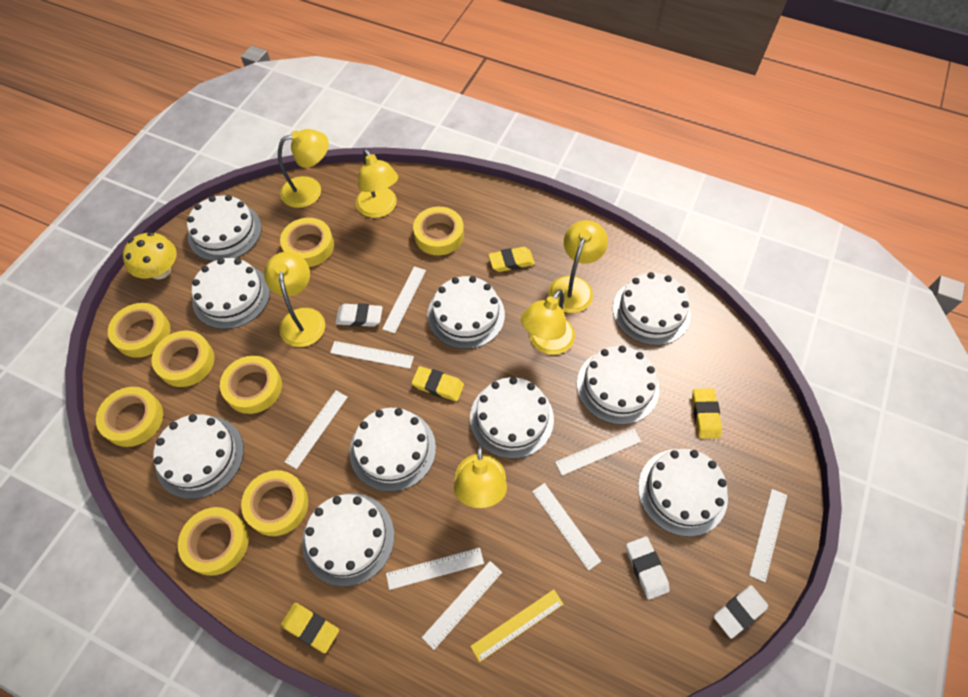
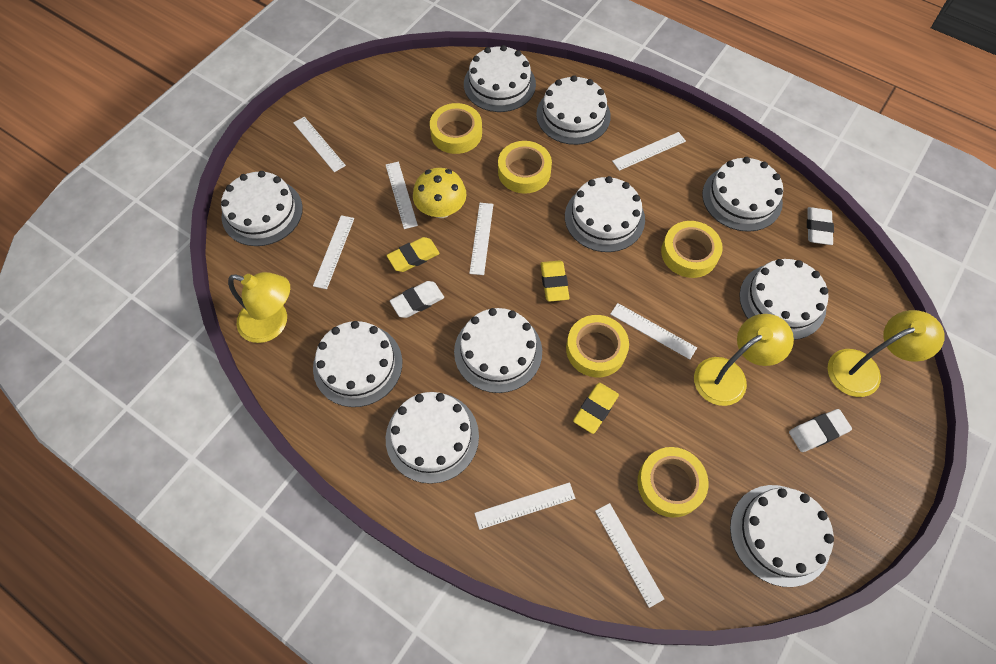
yellow eraser: [281,603,339,653] [412,366,464,401] [488,247,535,272] [692,388,722,439] = 4 -> [387,237,440,272] [540,260,569,302] [573,383,619,434] = 3
yellow lamp: [264,252,325,347] [278,129,329,208] [356,148,398,218] [454,444,507,508] [521,289,575,355] [548,220,608,313] = 6 -> [228,272,290,343] [694,314,794,406] [828,310,945,397] = 3
yellow ruler: [470,589,563,662] = 1 -> none = 0
yellow tape: [96,387,163,447] [108,303,170,358] [151,331,214,387] [178,507,249,576] [220,356,282,414] [241,470,308,536] [280,218,334,267] [413,207,464,255] = 8 -> [430,103,482,154] [498,141,552,194] [566,315,629,377] [637,447,709,518] [661,221,723,278] = 5

